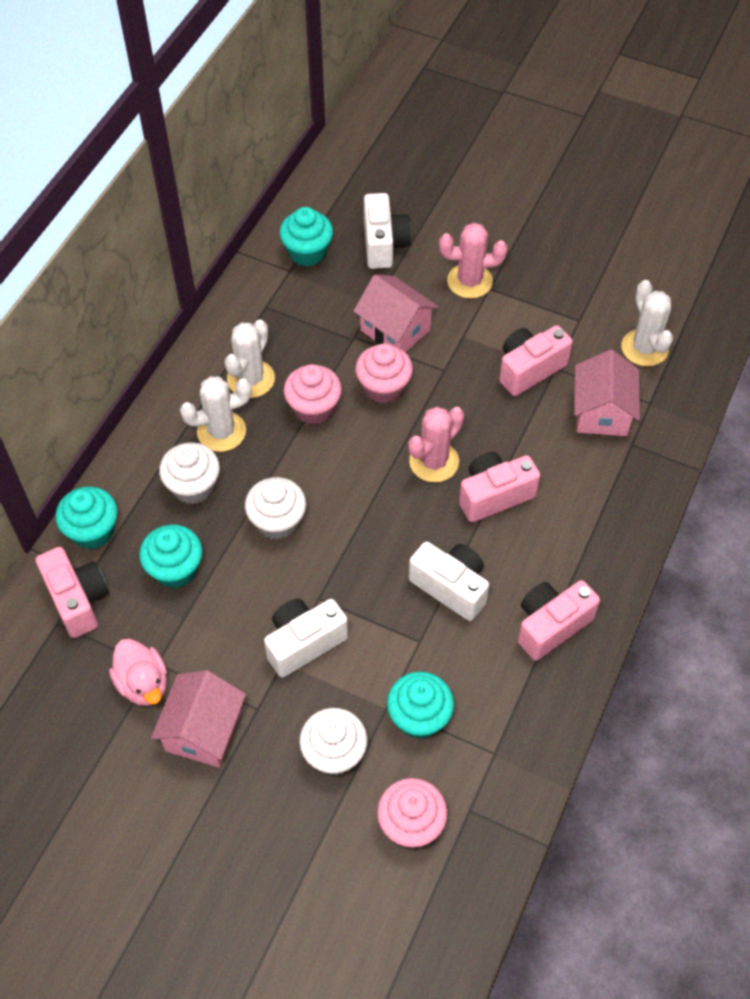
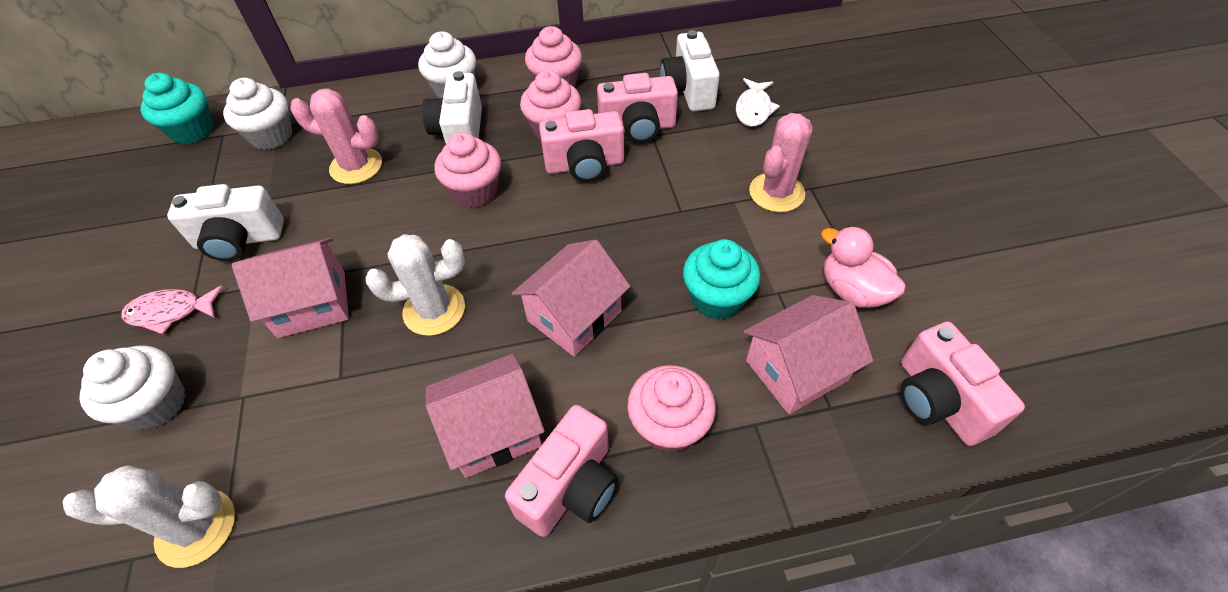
pink cupcake: [283,364,342,425] [355,344,413,404] [377,778,448,848] = 3 -> [434,132,501,208] [520,70,581,139] [525,26,582,88] [627,365,716,453] = 4
pink fish: none = 0 -> [121,286,223,334] = 1
pink house: [151,670,246,767] [354,275,438,352] [575,350,640,436] = 3 -> [232,238,349,338] [426,354,545,478] [512,239,630,357] [744,295,873,414] = 4
turquoise cupcake: [55,486,118,549] [139,525,202,588] [279,207,333,266] [387,672,454,739] = 4 -> [140,73,214,144] [683,239,760,320] = 2
white cactus: [180,376,252,452] [224,320,275,398] [621,280,673,367] = 3 -> [63,465,235,568] [366,234,465,336] = 2
white fish: none = 0 -> [736,78,780,127] = 1

